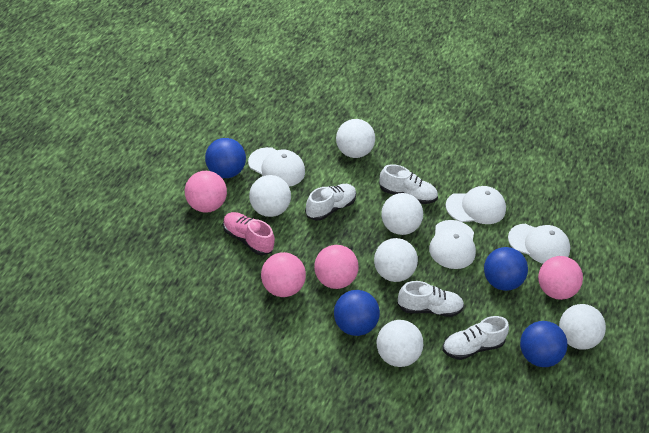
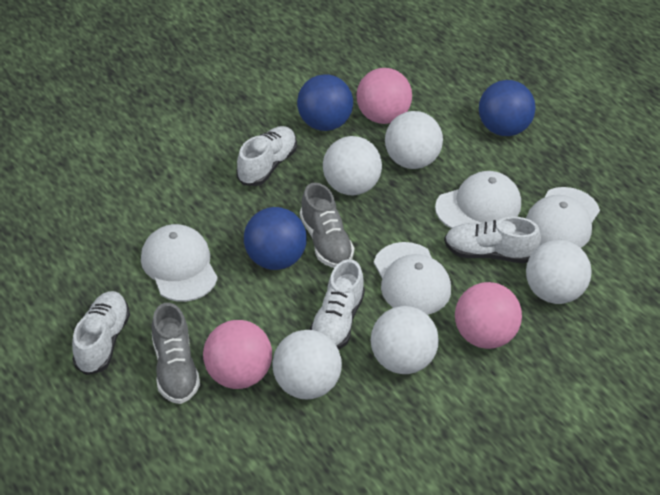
blue ball: [205,138,246,178] [334,290,380,336] [484,247,528,291] [520,321,568,367] = 4 -> [244,207,307,270] [297,74,353,131] [479,80,536,136] = 3
grey shoe: none = 0 -> [152,303,200,404] [300,183,354,268] = 2
pink ball: [185,171,227,213] [261,252,306,297] [314,245,359,289] [538,256,583,300] = 4 -> [203,320,272,389] [356,68,412,124] [455,282,522,349] = 3
pink shoe: [223,212,275,256] = 1 -> none = 0
white ball: [249,175,291,217] [336,119,375,158] [374,238,418,282] [376,320,423,367] [381,193,423,235] [559,304,606,350] = 6 -> [272,330,342,399] [323,136,382,195] [371,306,439,374] [385,111,443,169] [526,240,592,304] = 5

